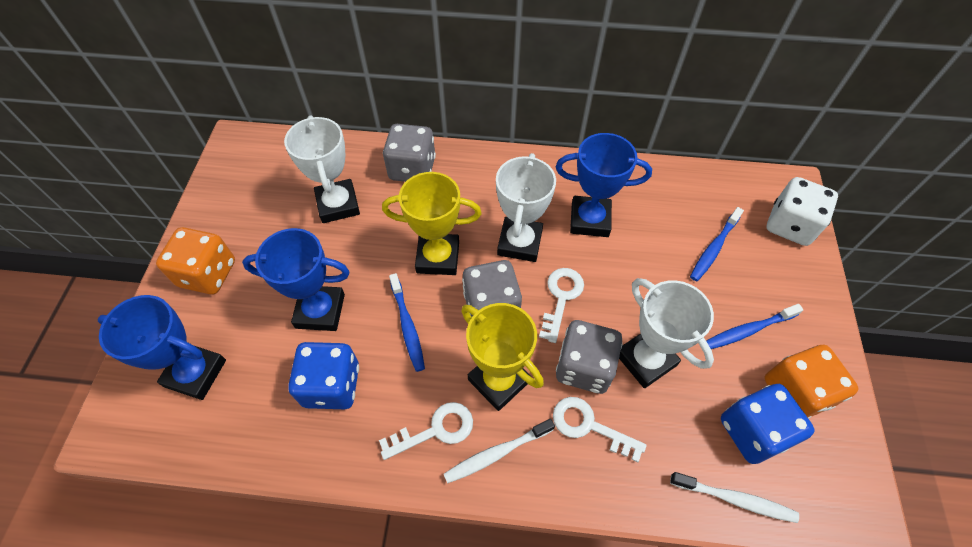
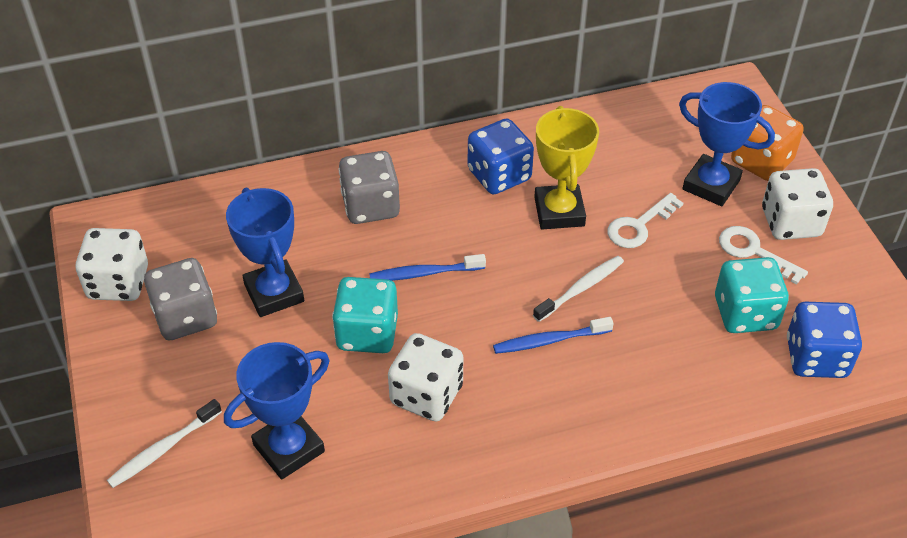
blue toothbrush: [389,273,425,372] [690,207,744,281] [706,304,803,349] = 3 -> [369,254,486,281] [493,317,614,354] = 2
grey dice: [383,124,436,182] [462,260,522,317] [556,320,623,394] = 3 -> [144,258,217,340] [339,151,400,224] = 2
orange dice: [156,227,235,295] [764,345,858,419] = 2 -> [731,105,804,181] = 1
turquoise dice: none = 0 -> [332,277,398,353] [715,257,789,333] = 2
white dice: [767,177,838,246] = 1 -> [75,228,148,301] [388,333,463,421] [762,168,833,240] = 3
white key: [379,402,473,460] [539,268,584,343] [553,397,647,462] = 3 -> [607,193,683,248] [719,226,808,284] = 2
white trophy: [284,115,360,223] [496,153,556,262] [619,278,714,388] = 3 -> none = 0
yellow trophy: [382,172,482,275] [461,303,544,411] = 2 -> [534,106,599,229] = 1

